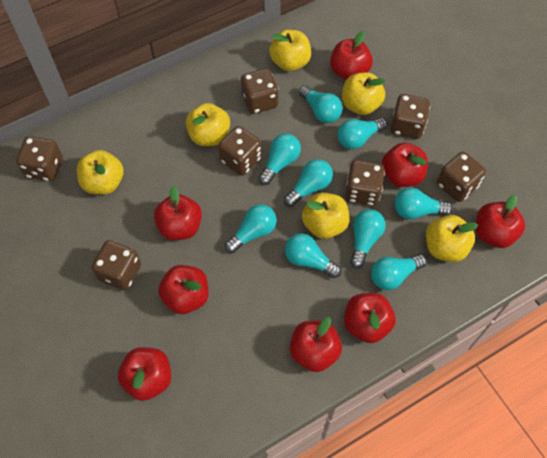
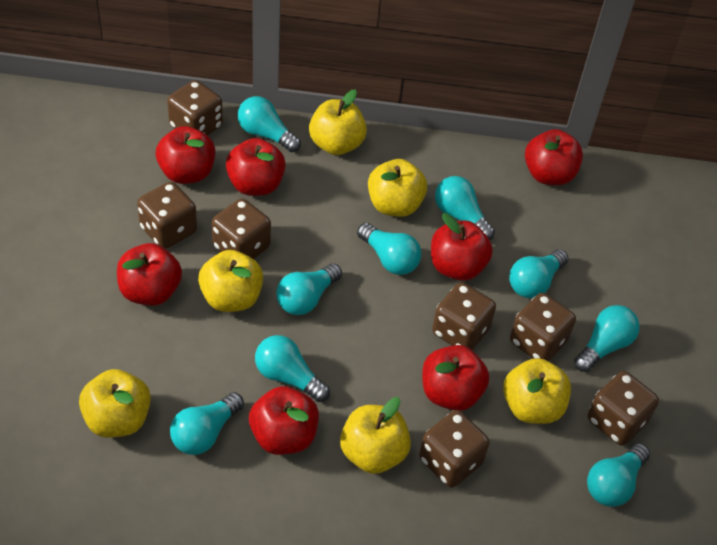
red apple: [118,347,171,401] [154,186,202,240] [158,265,209,314] [290,317,342,372] [330,31,373,80] [344,293,396,343] [382,143,428,187] [476,195,525,248] = 8 -> [117,243,182,306] [156,126,215,184] [226,138,286,196] [249,386,319,455] [422,345,489,411] [431,213,493,281] [525,129,583,185] = 7

